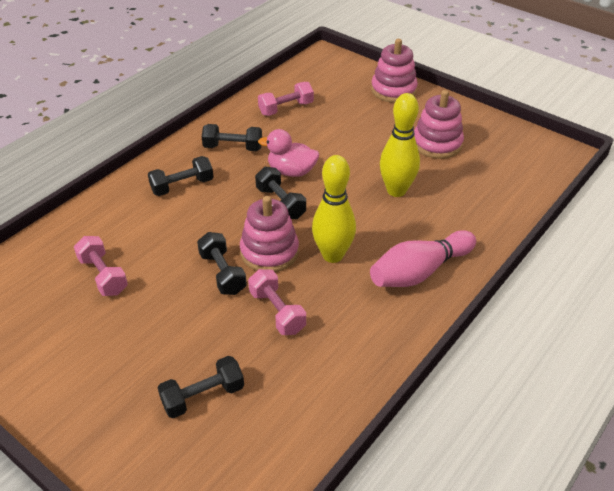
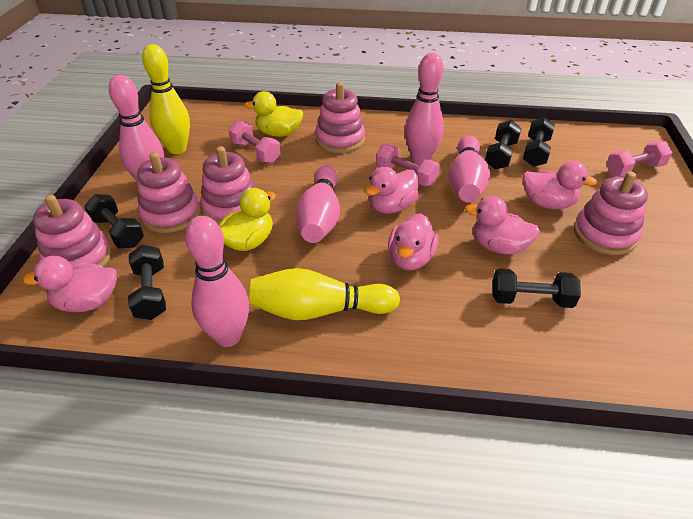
pink bowling pin: [370,230,476,287] = 1 -> [109,75,164,182] [185,216,249,347] [296,165,340,243] [405,53,444,164] [448,136,490,202] = 5
pink duck: [258,129,319,177] = 1 -> [23,256,117,312] [365,167,419,214] [388,213,439,270] [465,196,540,254] [523,161,598,209] = 5
pink stacking toy: [240,196,299,272] [371,39,418,103] [414,90,464,159] = 3 -> [33,195,112,268] [137,152,201,233] [200,146,255,225] [315,82,365,153] [574,172,648,255] = 5
yellow duck: none = 0 -> [219,188,276,251] [244,91,303,137] = 2

